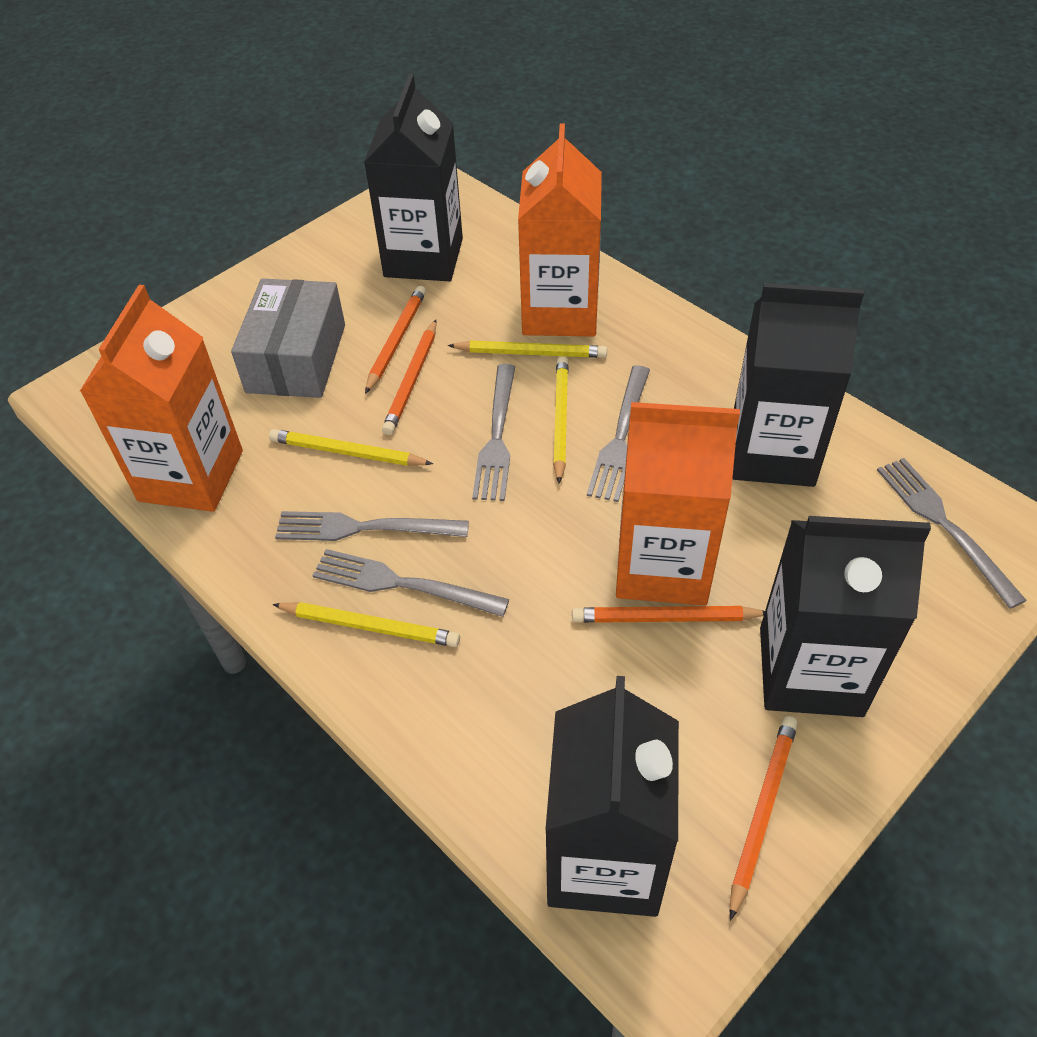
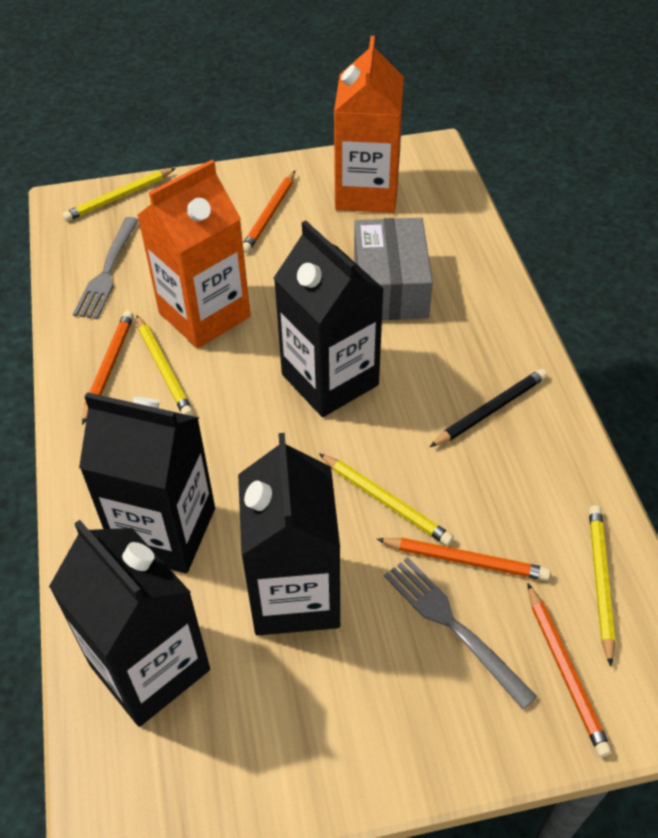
black pencil: none = 0 -> [430,369,547,447] = 1
grey fork: [275,511,469,541] [312,549,509,617] [472,364,515,501] [587,365,650,502] [877,458,1027,609] = 5 -> [73,217,139,319] [384,557,538,710] = 2
orange carton: [79,285,243,512] [518,123,602,337] [616,402,740,606] = 3 -> [137,160,251,348] [334,36,404,213] = 2

